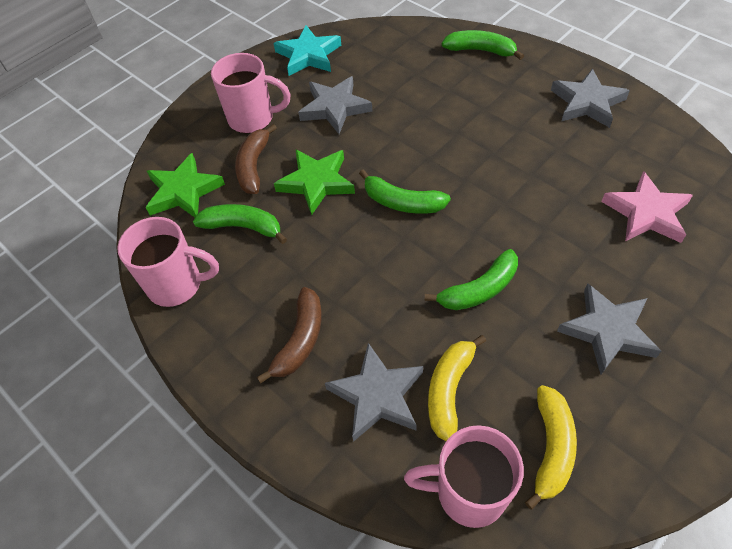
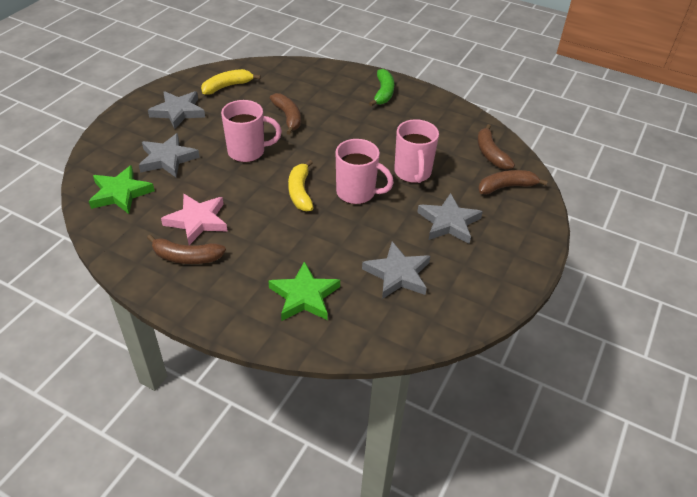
brown banana: [235,124,277,194] [257,287,322,384] = 2 -> [147,235,226,264] [270,93,301,135] [477,124,515,170] [478,170,548,195] = 4
green banana: [193,204,287,244] [359,169,451,214] [425,249,518,310] [442,30,524,60] = 4 -> [369,69,394,106] = 1
turquoise star: [273,25,341,76] = 1 -> none = 0

